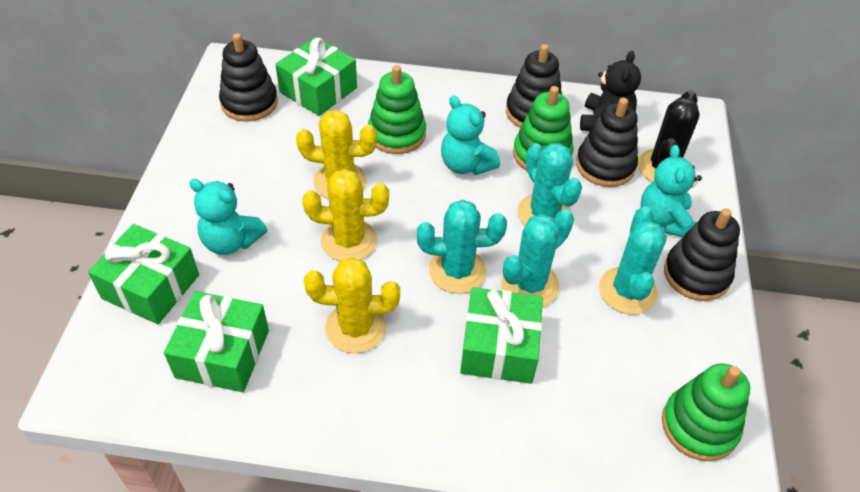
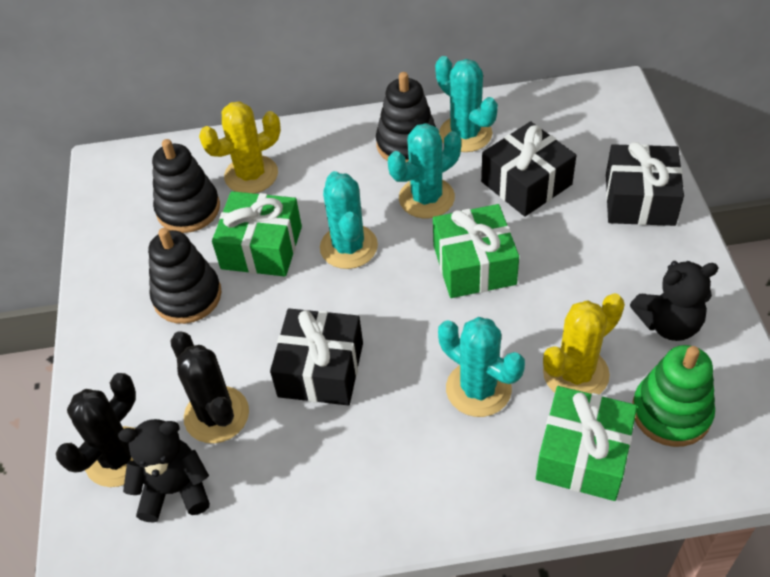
black cactus: [638,90,700,182] = 1 -> [56,373,136,487] [170,331,249,443] = 2
black gift: none = 0 -> [270,308,363,405] [481,121,576,217] [606,142,684,226] = 3
black stacking toy: [219,33,278,122] [506,44,562,128] [576,98,638,187] [664,208,740,301] = 4 -> [148,228,222,324] [152,139,220,233] [376,72,436,162] = 3
black teddy bear: [580,51,641,131] = 1 -> [118,419,210,522] [630,261,718,341] = 2
green gift: [88,224,199,324] [164,291,269,392] [275,37,357,116] [460,287,543,384] = 4 -> [212,191,302,276] [433,204,519,298] [536,386,637,501] = 3
green stacking toy: [368,65,426,154] [513,86,573,171] [662,363,750,461] = 3 -> [632,345,715,447] = 1
turquoise teddy bear: [189,179,267,255] [441,96,500,175] [641,145,702,237] = 3 -> none = 0
yellow cactus: [296,110,377,198] [302,169,389,261] [304,257,400,353] = 3 -> [199,101,281,194] [543,293,625,394] = 2

